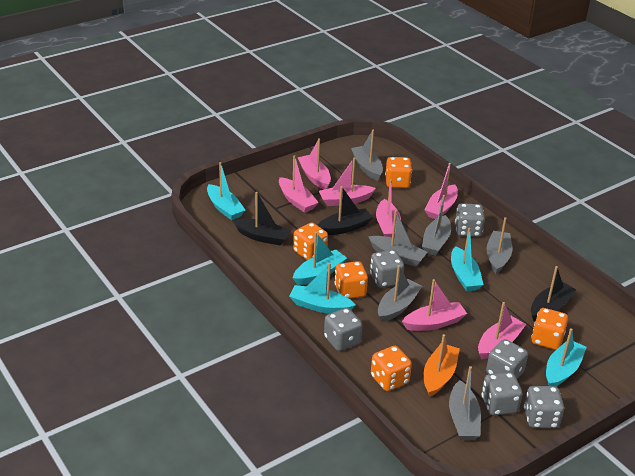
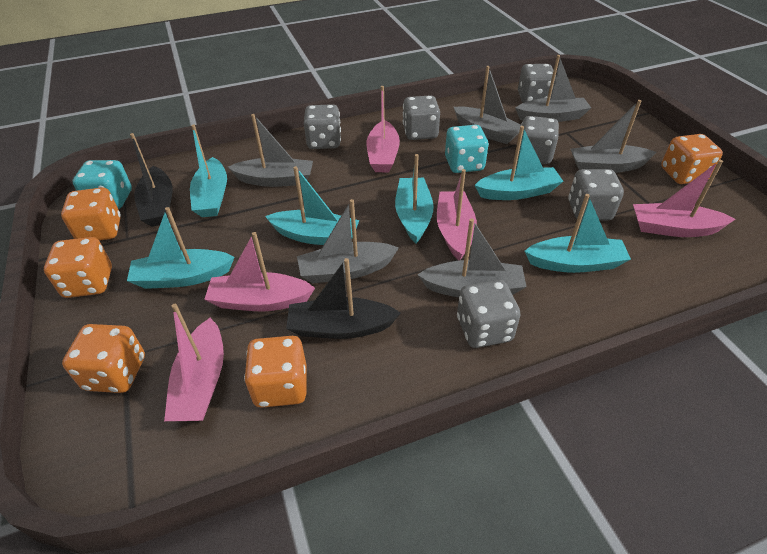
black boat: [233,192,292,246] [317,186,373,235] [531,266,576,321] = 3 -> [130,133,173,227] [286,258,401,339] = 2
orange boat: [424,334,460,397] = 1 -> none = 0
pink boat: [279,155,319,213] [297,138,331,189] [319,158,376,206] [376,179,401,238] [402,279,467,331] [425,163,458,219] [478,302,526,359] = 7 -> [164,304,224,421] [204,232,315,311] [366,86,400,172] [437,169,477,260] [633,160,735,237] = 5
turquoise boat: [207,162,245,220] [289,263,356,314] [293,232,347,285] [451,228,484,291] [546,328,587,386] = 5 -> [127,207,235,289] [190,125,227,217] [265,166,360,245] [395,154,434,243] [474,126,563,200] [524,194,631,273] = 6
turquoise dice: none = 0 -> [72,160,132,209] [445,125,489,173] = 2

